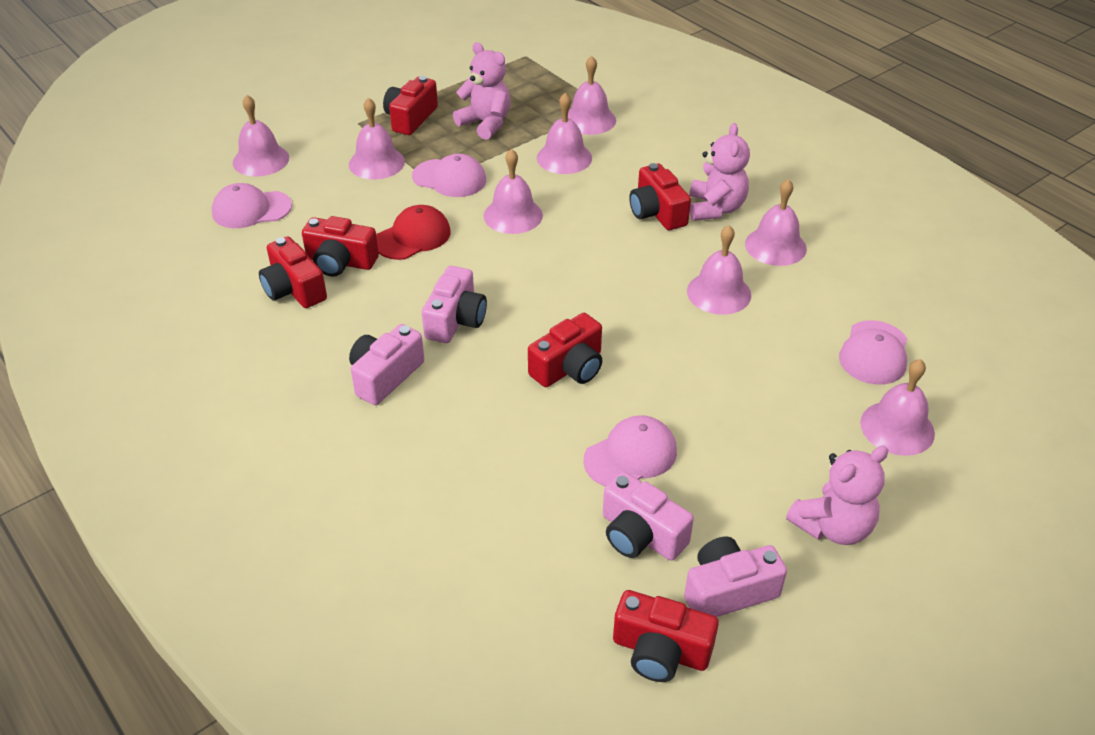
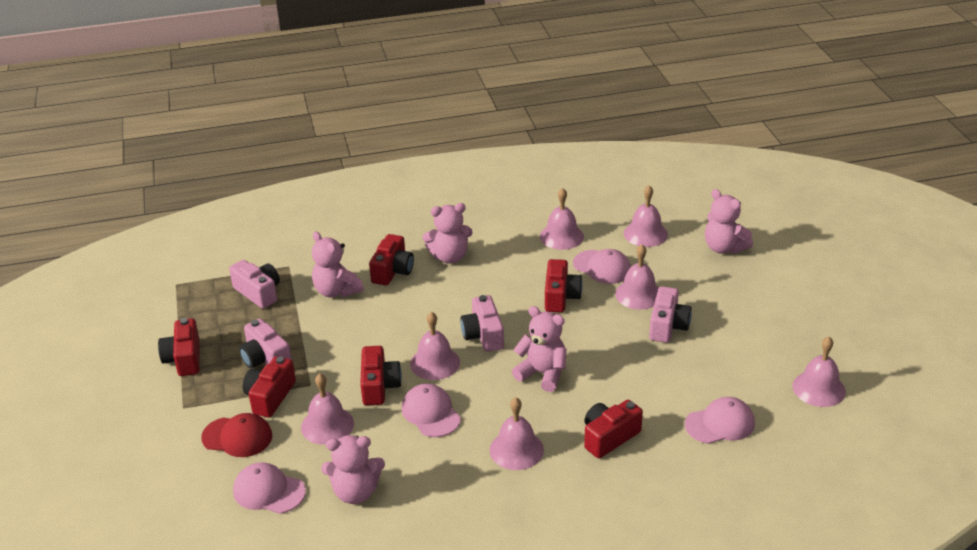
pink bell: [233,95,289,177] [349,97,405,180] [484,149,543,234] [537,93,592,174] [568,56,616,135] [687,225,751,315] [745,179,807,266] [860,359,935,456] = 8 -> [301,374,354,445] [410,312,460,380] [490,397,544,470] [540,188,584,250] [615,244,659,310] [624,185,668,247] [792,337,846,407] = 7
pink teddy bear: [453,42,511,140] [690,123,750,221] [786,446,888,545] = 3 -> [312,232,364,298] [321,435,385,504] [423,203,473,264] [512,306,567,392] [705,189,753,254] = 5

